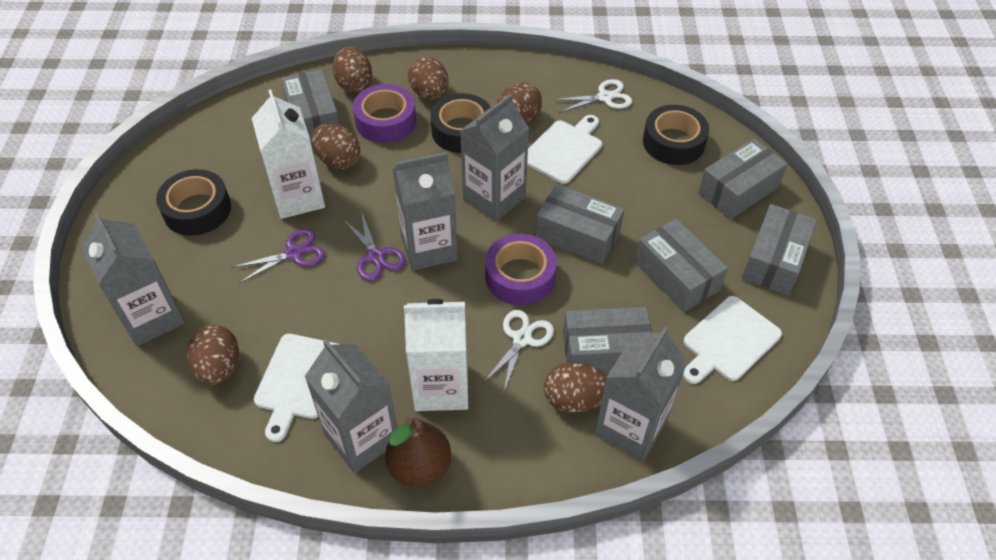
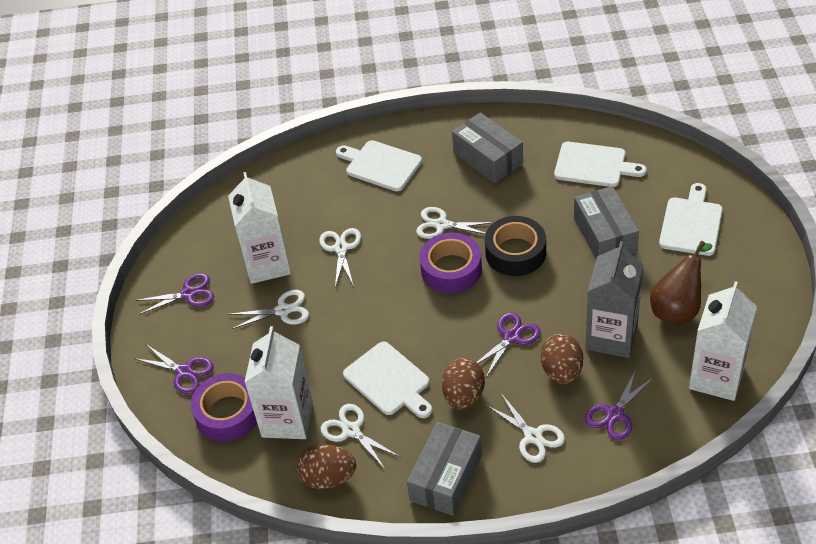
black tape: [156,169,231,236] [430,93,491,153] [643,105,709,165] = 3 -> [485,216,546,276] = 1
brown egg: [187,325,239,385] [312,123,360,169] [333,47,372,92] [408,57,449,100] [496,82,542,123] [544,362,607,413] = 6 -> [297,444,356,489] [442,358,485,410] [540,334,583,385] = 3
grey box: [281,69,339,143] [535,184,624,264] [563,307,652,374] [635,219,728,312] [698,139,788,219] [742,204,817,295] = 6 -> [407,422,482,516] [452,113,523,183] [574,186,639,259] = 3
grey carton: [81,213,185,346] [304,339,397,473] [392,152,458,271] [460,93,529,222] [595,327,688,461] = 5 -> [585,241,644,358] = 1
purple scissors: [232,229,325,283] [343,211,406,281] = 2 -> [134,273,214,315] [134,345,214,394] [477,312,541,378] [585,369,654,440] = 4
white carton: [252,89,325,219] [404,299,468,411] = 2 -> [228,172,291,284] [244,326,313,439] [689,281,757,401] = 3
white cutting board: [254,334,338,442] [527,115,602,184] [683,296,782,384] = 3 -> [336,140,422,191] [343,341,432,418] [554,142,647,187] [659,183,723,256] = 4
white scissors: [482,310,554,394] [553,79,632,113] = 2 -> [228,290,309,329] [319,228,361,287] [320,404,400,469] [416,207,494,239] [485,393,565,463] = 5

